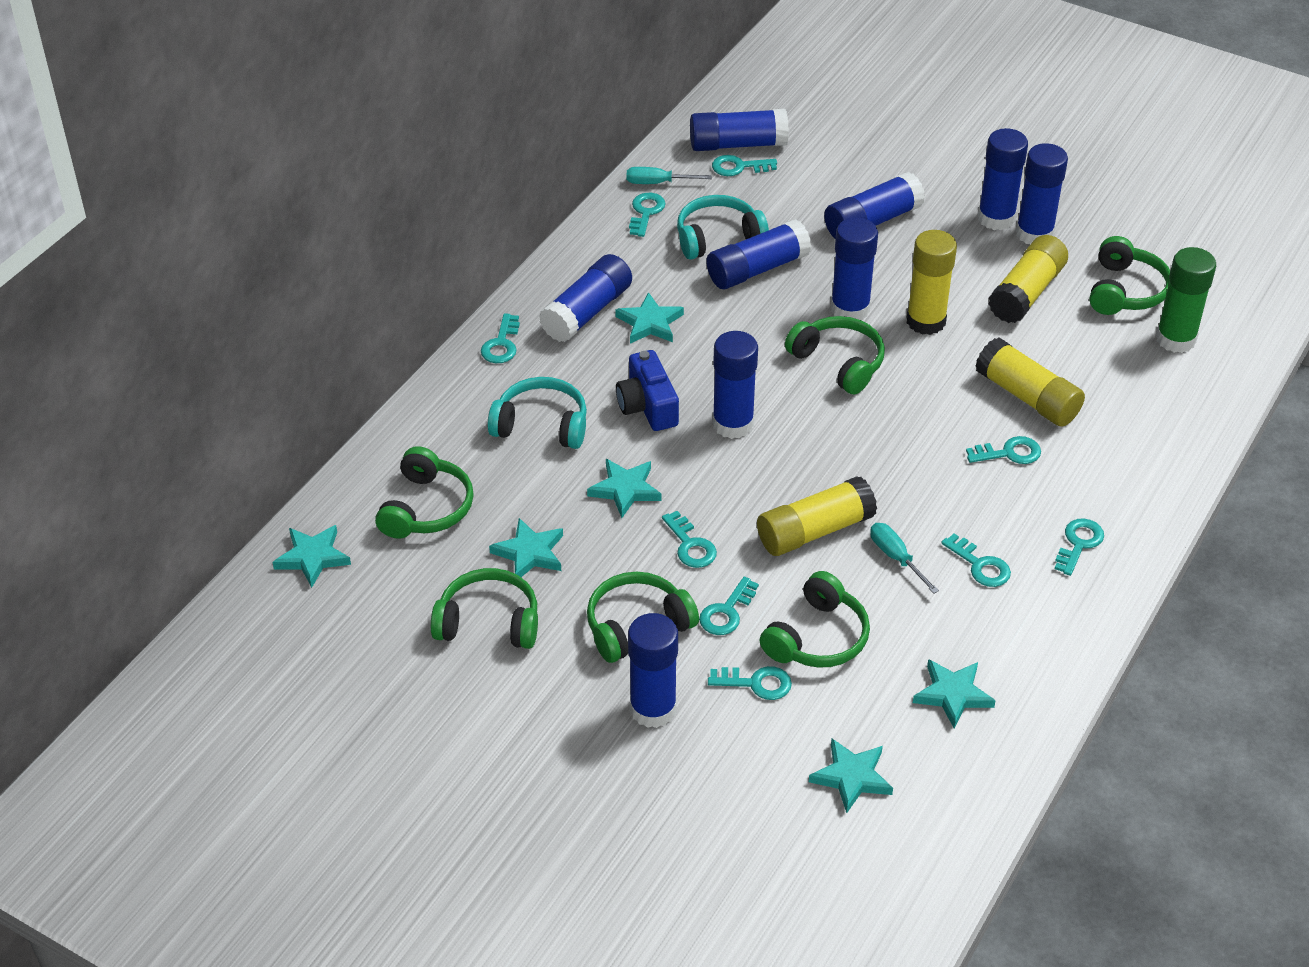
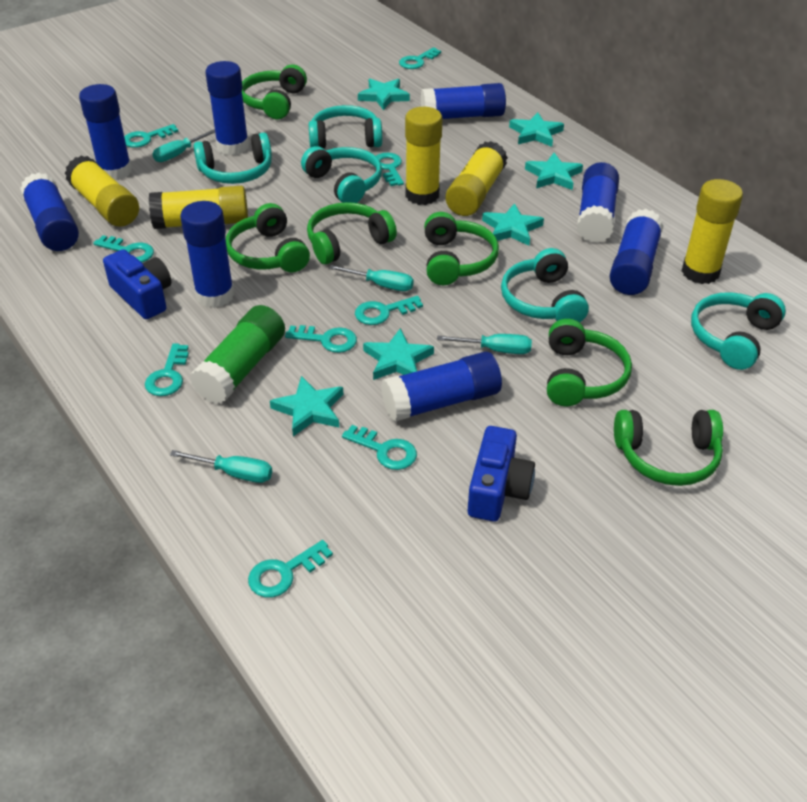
blue camera: [616,350,679,431] = 1 -> [103,249,171,319] [468,426,535,521] = 2
blue glue stick: [539,254,632,342] [628,613,678,728] [690,109,789,151] [706,219,811,289] [712,331,758,439] [824,172,925,239] [831,217,878,320] [978,128,1028,230] [1016,143,1068,244] = 9 -> [20,172,79,251] [79,84,132,180] [180,201,235,308] [205,61,249,155] [381,351,502,422] [421,83,506,119] [577,162,619,243] [610,209,663,295] = 8
turquoise headphones: [488,377,587,449] [677,195,769,260] = 2 -> [194,132,272,184] [301,146,382,203] [309,105,382,149] [501,248,589,323] [691,292,786,370] = 5
turquoise screwdriver: [627,167,712,184] [870,523,939,594] = 2 -> [152,129,215,162] [170,450,272,483] [329,265,414,291] [437,334,532,354] = 4
yellow glue stick: [757,476,877,556] [907,230,957,335] [975,338,1085,427] [988,235,1068,323] = 4 -> [65,155,139,227] [149,186,248,229] [405,107,442,205] [446,141,508,216] [682,179,743,284] = 5

